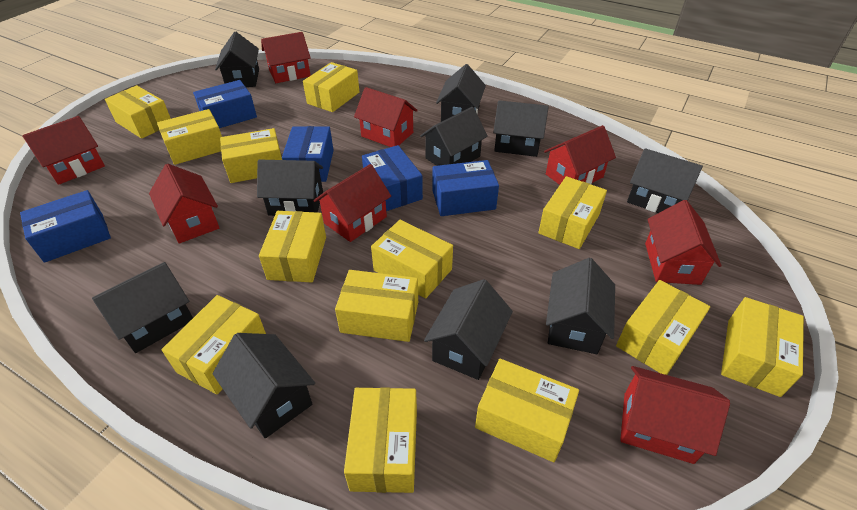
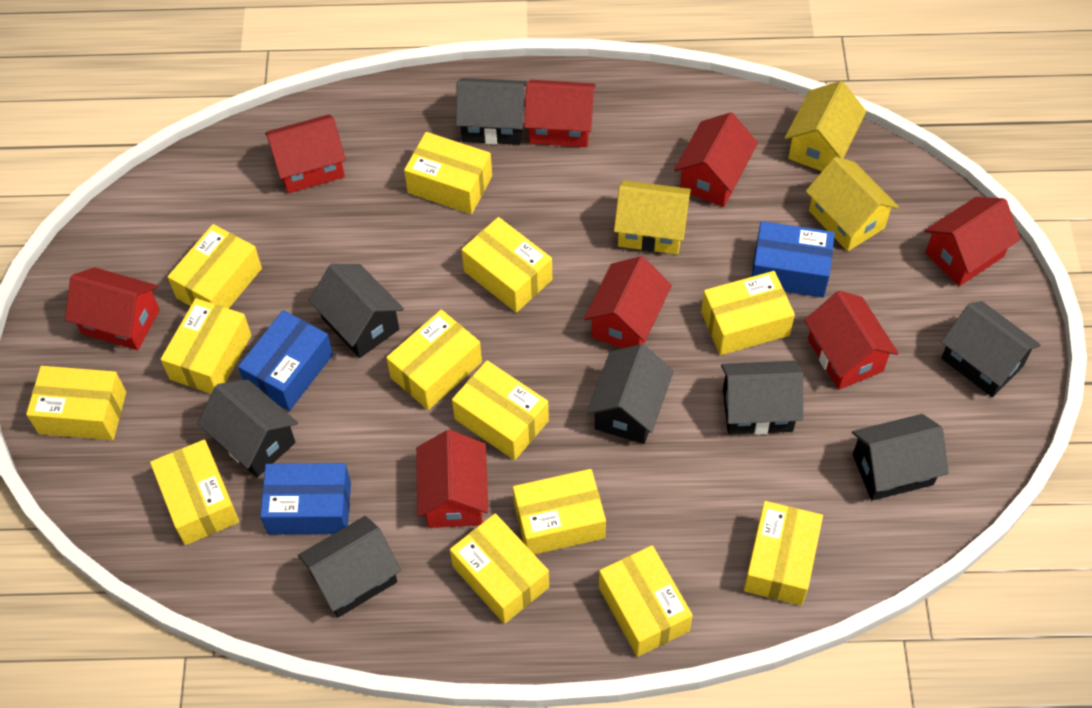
black house: [92,262,193,353] [212,333,315,438] [215,32,259,87] [257,159,323,216] [420,107,488,166] [424,279,513,380] [436,64,486,122] [493,100,549,157] [546,258,615,354] [627,148,703,213] = 10 -> [197,379,298,477] [298,516,401,617] [309,264,404,358] [456,78,527,145] [587,344,674,444] [721,361,803,435] [852,414,949,501] [941,301,1041,397] = 8
blue box: [20,190,111,263] [193,80,257,128] [282,126,334,182] [362,145,423,211] [432,160,499,216] = 5 -> [238,310,333,411] [260,463,351,535] [752,221,835,298] = 3
yellow house: none = 0 -> [614,180,691,254] [785,81,866,171] [806,157,899,251] = 3

